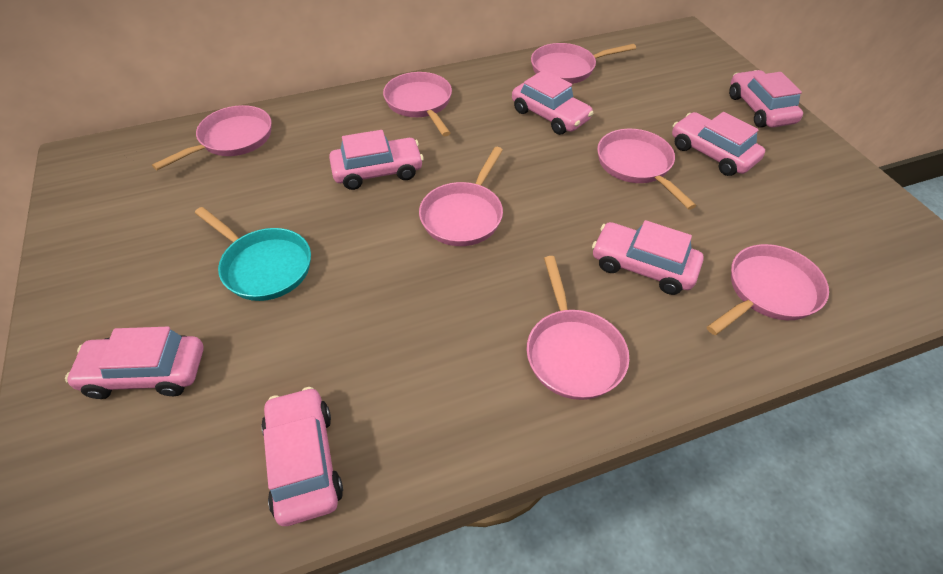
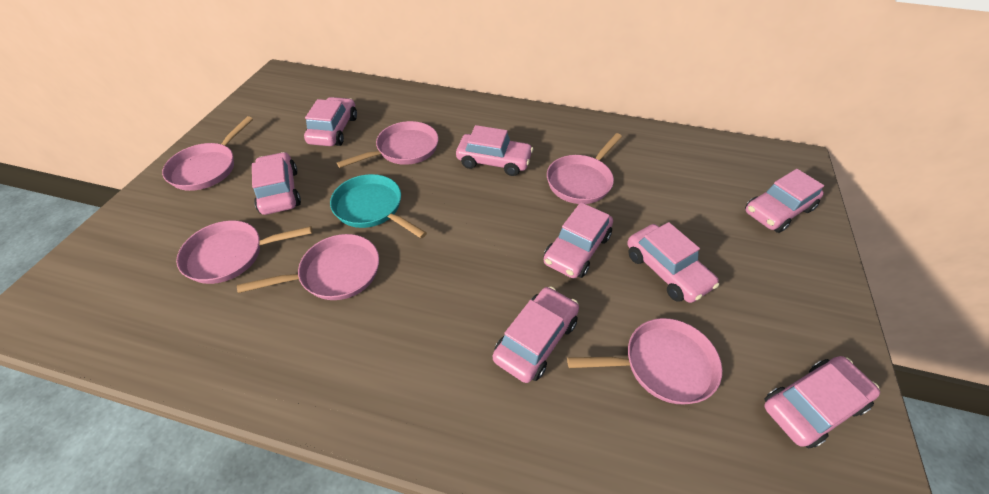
pink car: [65,327,203,399] [261,387,343,526] [329,130,424,190] [512,70,593,135] [592,220,703,295] [672,112,765,176] [729,70,803,128] = 7 -> [252,152,301,215] [304,97,357,146] [456,125,533,176] [493,286,579,383] [544,202,613,278] [627,222,719,303] [745,169,824,233] [764,356,880,448] = 8
pink pan: [152,105,272,170] [383,72,452,136] [419,147,503,246] [527,256,629,400] [531,43,636,84] [597,129,696,210] [707,244,829,335] = 7 -> [162,116,253,191] [176,220,312,284] [237,234,379,300] [337,121,438,168] [547,133,622,204] [567,318,722,404] = 6

